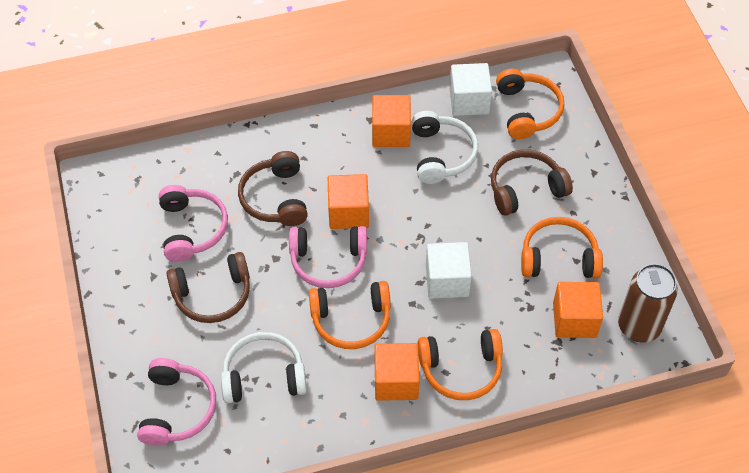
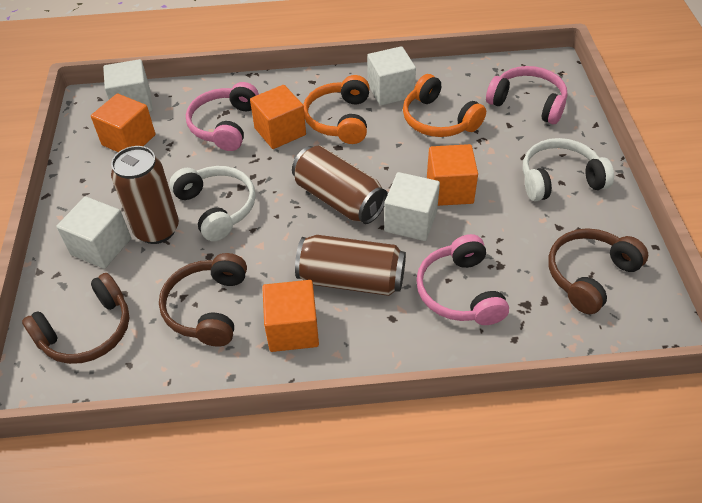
brown can: [618,264,678,343] = 1 -> [111,146,179,244] [292,146,387,224] [295,235,406,296] = 3
orange headphones: [309,281,391,349] [418,329,503,400] [496,69,564,139] [521,217,603,278] = 4 -> [303,75,369,144] [403,74,486,137] = 2
white cube: [426,242,472,299] [449,63,492,116] = 2 -> [56,196,131,269] [103,59,153,112] [367,46,416,106] [384,172,440,241] = 4

